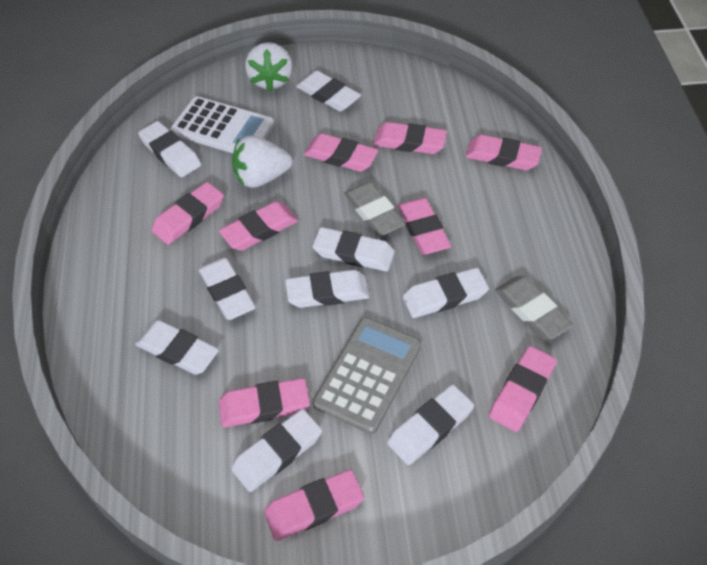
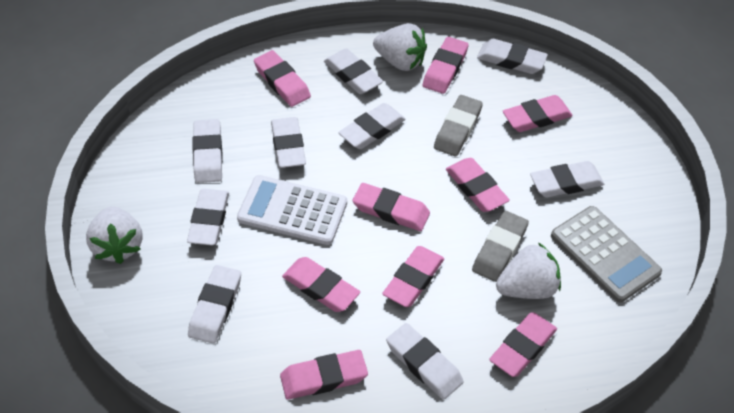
white strawberry: [232,135,293,188] [245,42,293,92] = 2 -> [86,206,143,264] [373,23,427,71] [496,243,561,299] = 3

